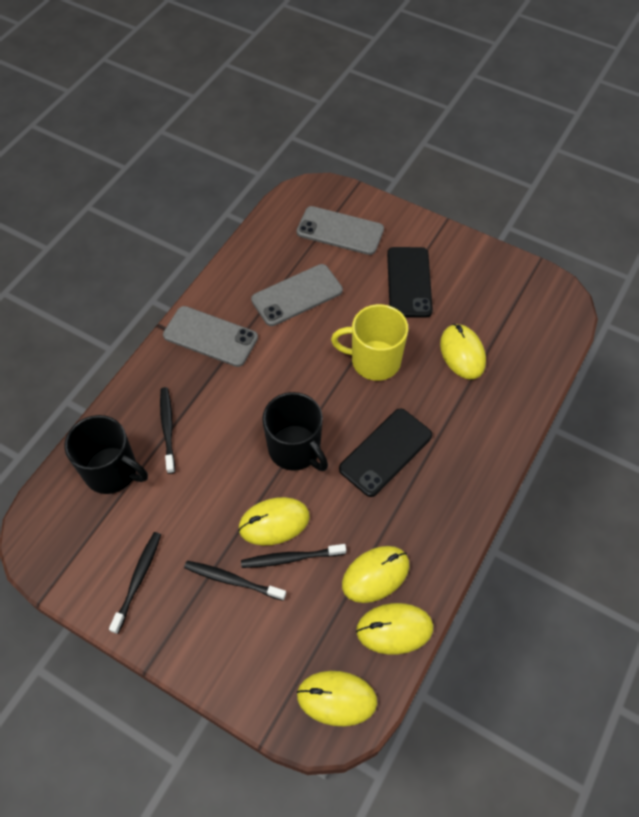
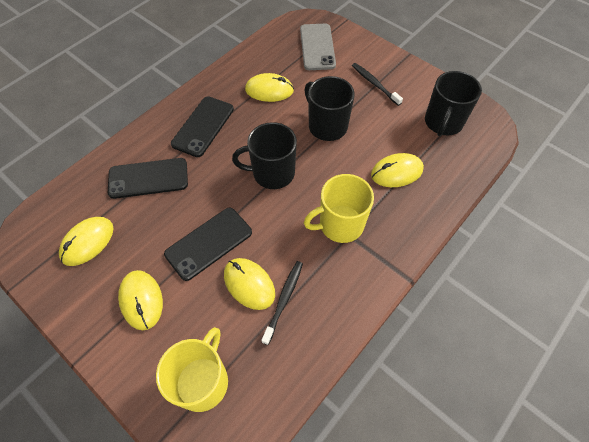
black mug: [64,415,148,494] [262,392,328,471] = 2 -> [232,122,297,189] [305,76,355,141] [425,71,482,136] = 3
black phone: [339,408,432,497] [387,247,433,318] = 2 -> [108,158,188,199] [164,208,252,281] [171,96,234,157] = 3
black toothbrush: [109,532,161,634] [160,387,175,474] [184,561,286,601] [241,544,346,568] = 4 -> [261,261,303,345] [352,63,403,106] = 2
grey phone: [163,306,258,367] [251,264,343,326] [296,206,384,255] = 3 -> [300,24,336,70] = 1
yellow mug: [331,304,408,381] = 1 -> [156,327,228,412] [304,174,374,243] = 2

